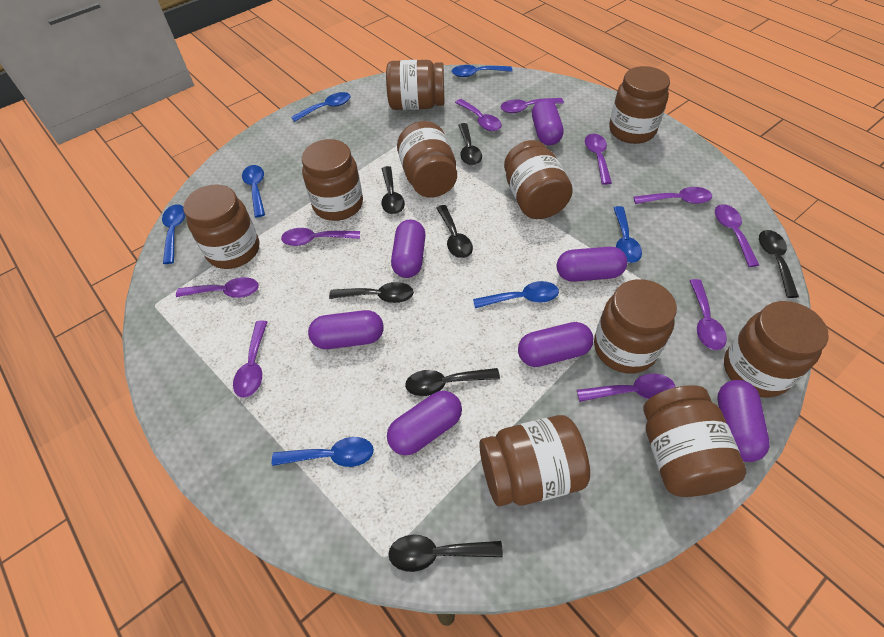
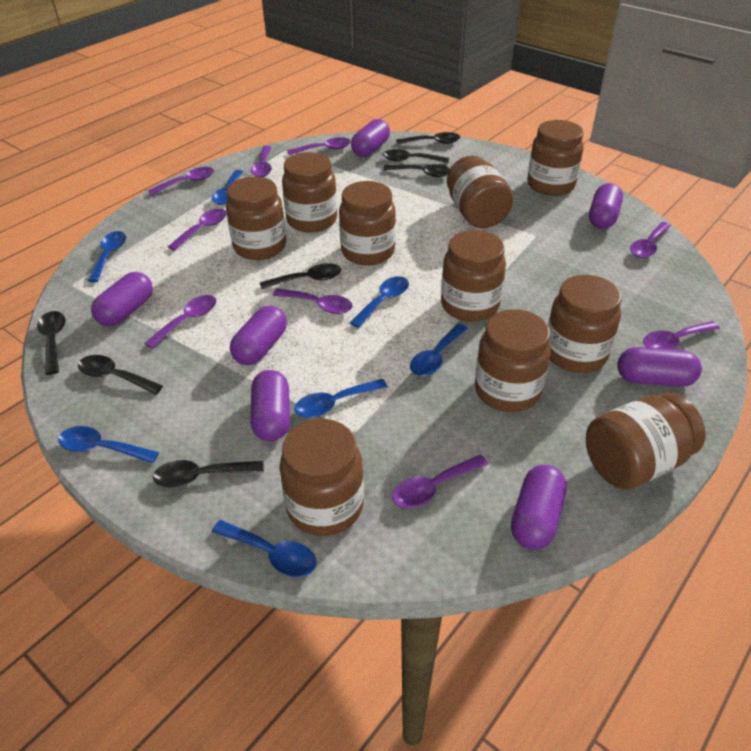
purple spoon: [176,277,259,298] [233,321,267,398] [281,228,360,246] [455,99,502,131] [500,98,564,113] [577,373,675,402] [585,134,612,185] [633,187,712,204] [689,279,727,350] [715,204,759,267] = 10 -> [144,295,216,349] [148,167,214,195] [168,209,227,251] [251,146,272,177] [273,288,353,314] [287,137,351,155] [392,455,488,508] [630,222,671,258] [643,321,720,349] = 9

